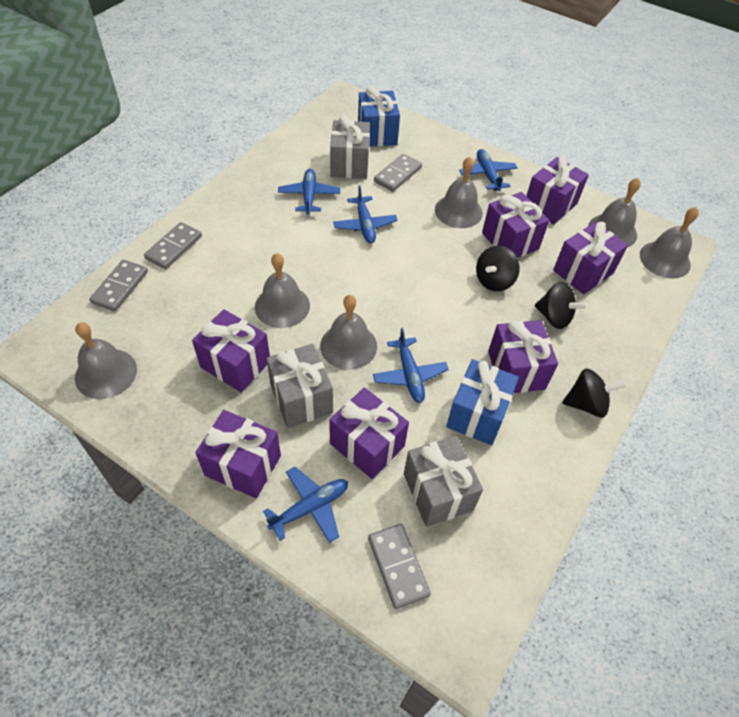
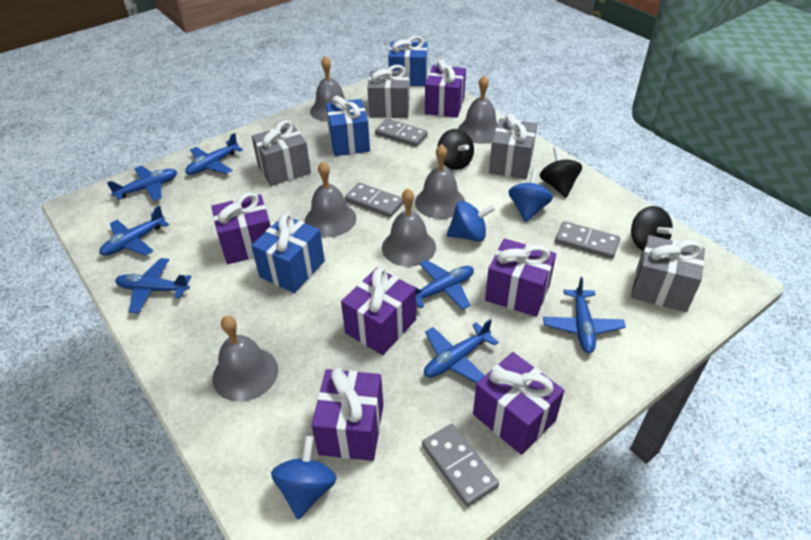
blue gift: [358,86,400,147] [446,359,519,445] = 2 -> [251,213,325,293] [326,96,370,156] [388,36,428,86] = 3
blue plane: [263,467,348,543] [278,169,340,214] [333,186,398,243] [373,328,449,403] [459,149,517,191] = 5 -> [99,206,169,256] [107,166,177,201] [115,258,192,313] [185,133,243,175] [414,260,474,310] [424,319,499,383] [543,277,626,353] = 7
blue spinning top: none = 0 -> [271,436,337,519] [447,201,496,242] [509,169,553,222] = 3
grey gift: [266,344,333,428] [330,115,370,179] [404,436,483,527] = 3 -> [251,120,311,186] [367,65,410,118] [489,113,537,179] [631,235,705,312] = 4
purple gift: [192,309,270,392] [195,410,281,498] [329,387,409,479] [482,192,549,258] [488,320,558,393] [526,155,589,224] [553,222,628,294] = 7 -> [211,192,271,264] [311,368,383,461] [341,267,416,355] [425,59,466,118] [473,352,564,455] [485,238,556,317] = 6

